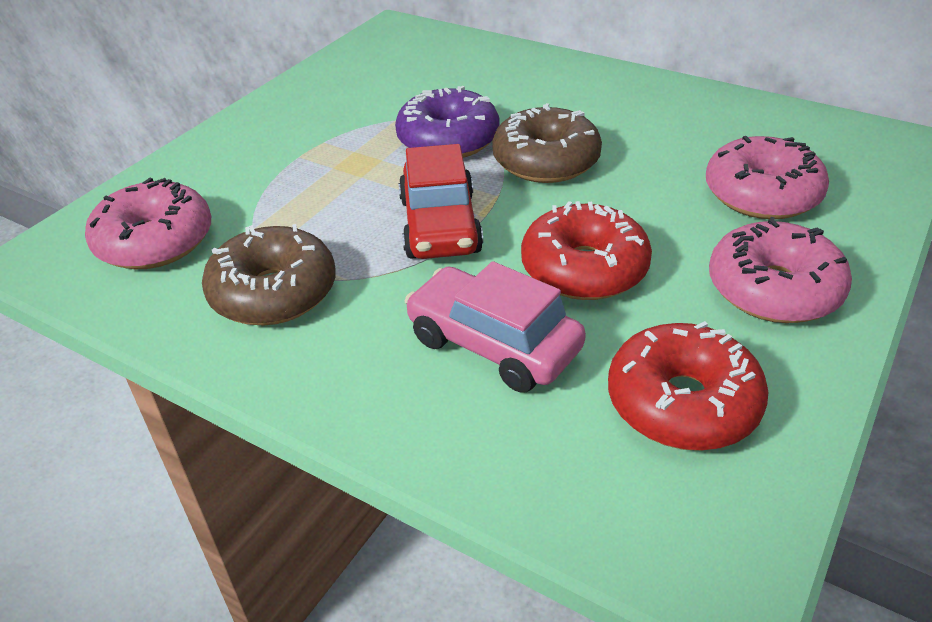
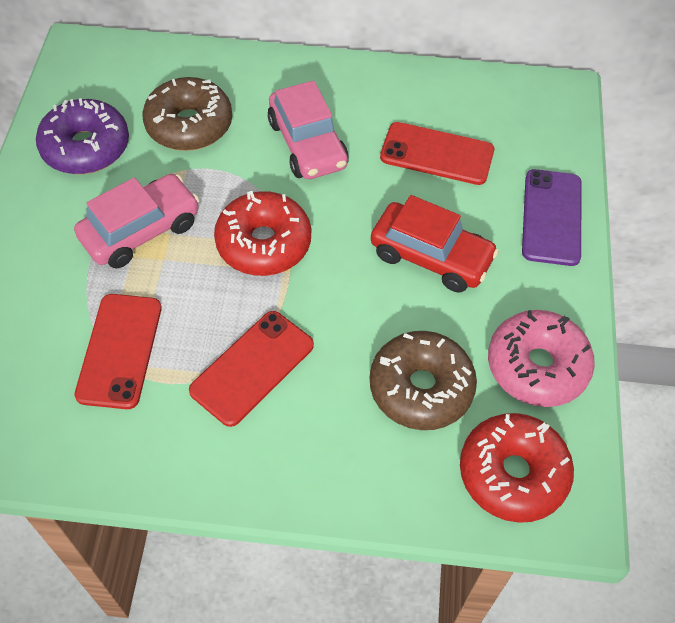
pink car: [405,261,586,393] = 1 -> [74,174,200,268] [268,81,349,179] = 2
pink donut: [85,178,211,269] [706,136,829,219] [709,217,852,323] = 3 -> [488,310,595,407] = 1
purple phone: none = 0 -> [522,169,582,266] = 1
red phone: none = 0 -> [75,294,162,409] [189,311,314,427] [380,122,494,185] = 3

